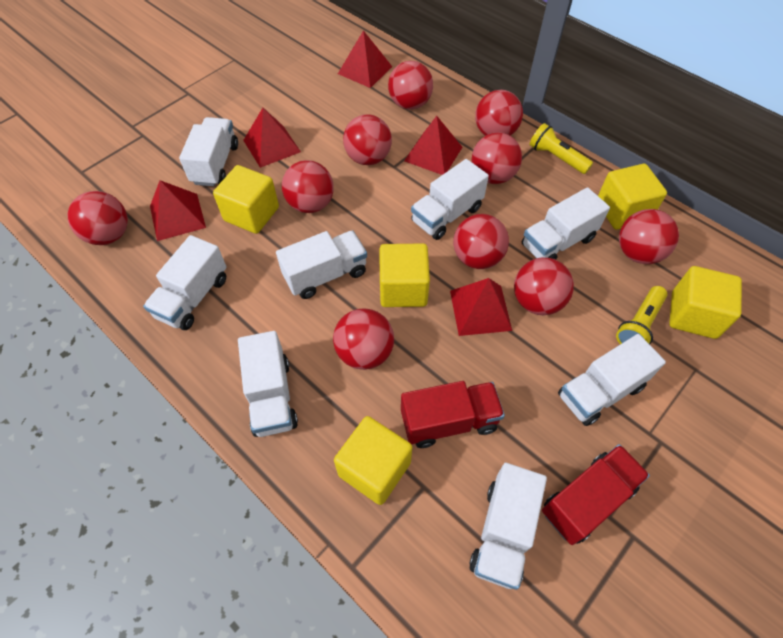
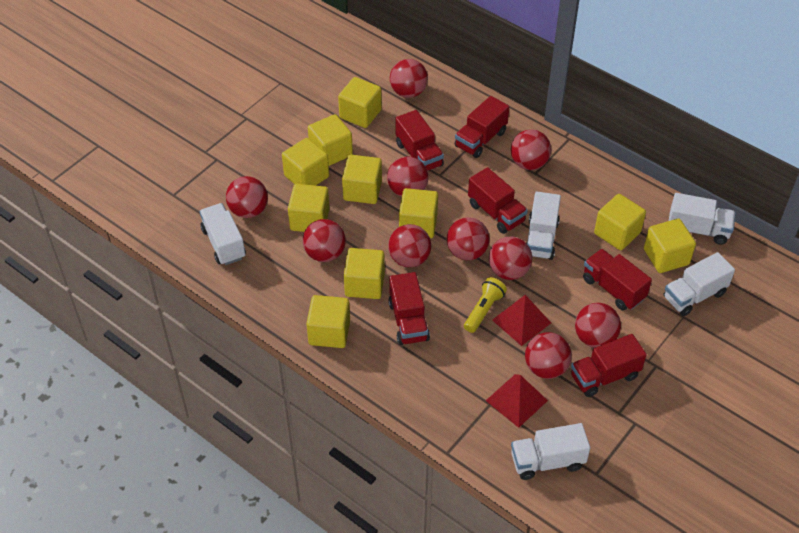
red pyramid: [150,180,206,241] [243,108,301,168] [338,30,392,88] [404,116,462,175] [450,278,512,336] = 5 -> [486,374,548,428] [492,295,551,346] = 2
red truck: [401,381,505,448] [542,444,650,545] = 2 -> [388,272,430,345] [395,110,444,171] [455,96,509,158] [468,167,528,234] [571,334,647,397] [583,249,652,310] = 6
white truck: [143,235,227,330] [179,117,238,186] [238,331,298,437] [276,231,367,299] [411,159,489,240] [469,463,547,590] [522,187,610,260] [558,334,666,426] = 8 -> [199,203,246,265] [511,423,590,480] [527,191,561,260] [664,252,735,316] [669,193,736,245] = 5
yellow cube: [213,165,279,234] [334,416,412,505] [379,243,430,307] [598,164,667,230] [669,266,742,339] = 5 -> [282,138,329,186] [288,184,330,232] [306,295,350,348] [308,114,353,166] [338,77,382,128] [342,155,382,204] [344,248,385,299] [399,188,438,238] [594,194,646,250] [644,219,696,273] = 10
yellow flashlight: [530,123,593,174] [616,286,668,344] = 2 -> [464,277,507,333] = 1

